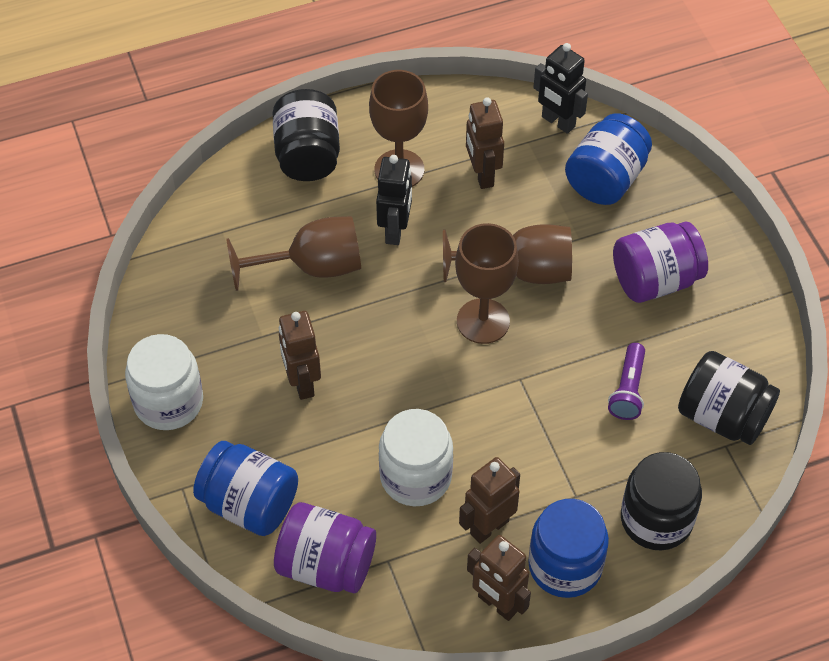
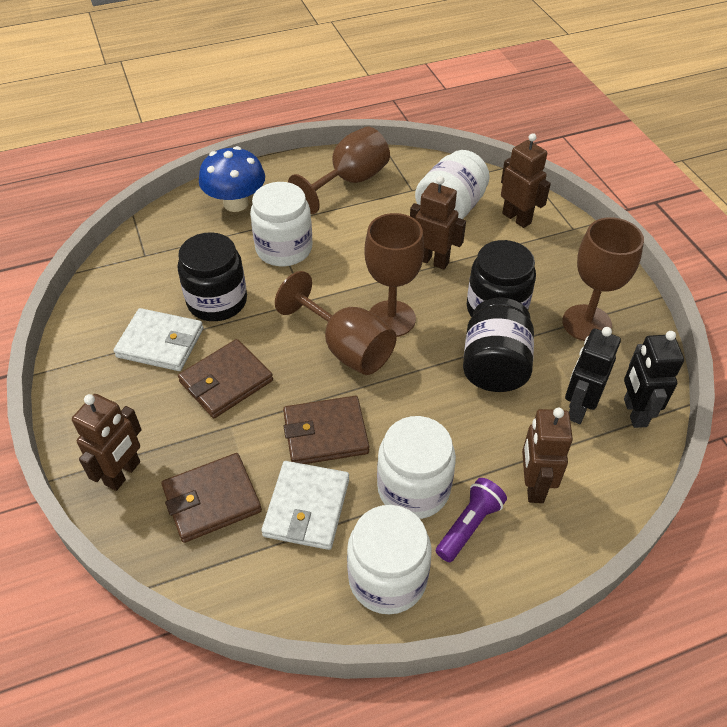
blue jar: [193,441,298,536] [528,499,609,598] [565,113,652,205] = 3 -> none = 0
blue mushroom: none = 0 -> [199,146,265,212] = 1
brown wallet: none = 0 -> [161,453,262,543] [178,339,273,418] [283,396,369,464] = 3
purple jar: [274,502,376,593] [613,221,708,303] = 2 -> none = 0
white jar: [125,334,203,430] [379,409,453,506] = 2 -> [250,182,312,266] [347,505,432,614] [377,416,456,519] [415,150,490,219] = 4
white wallet: none = 0 -> [113,308,203,371] [261,461,349,550] = 2

